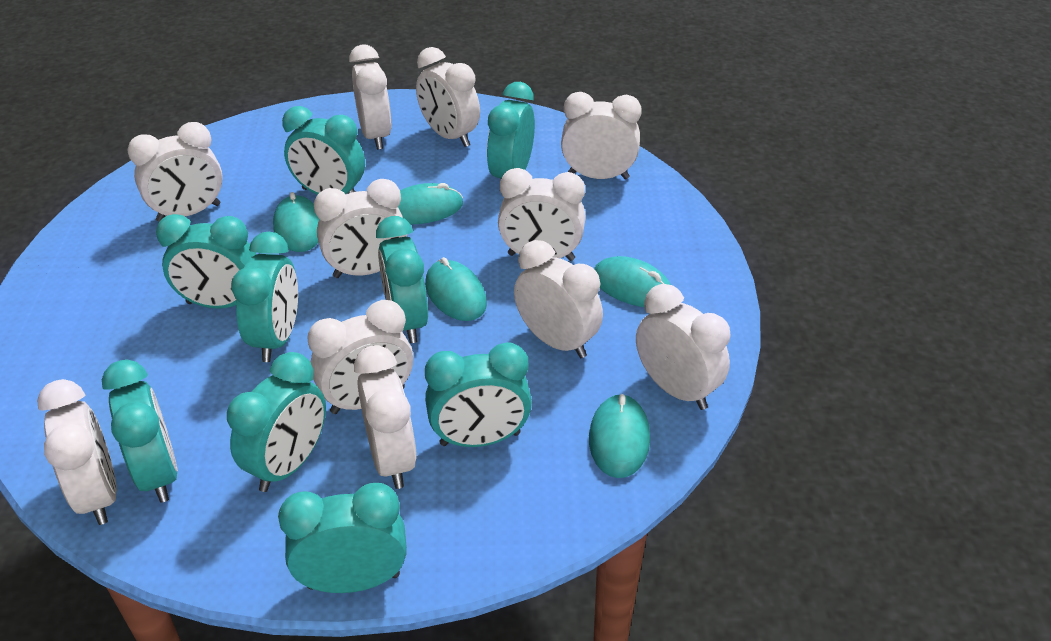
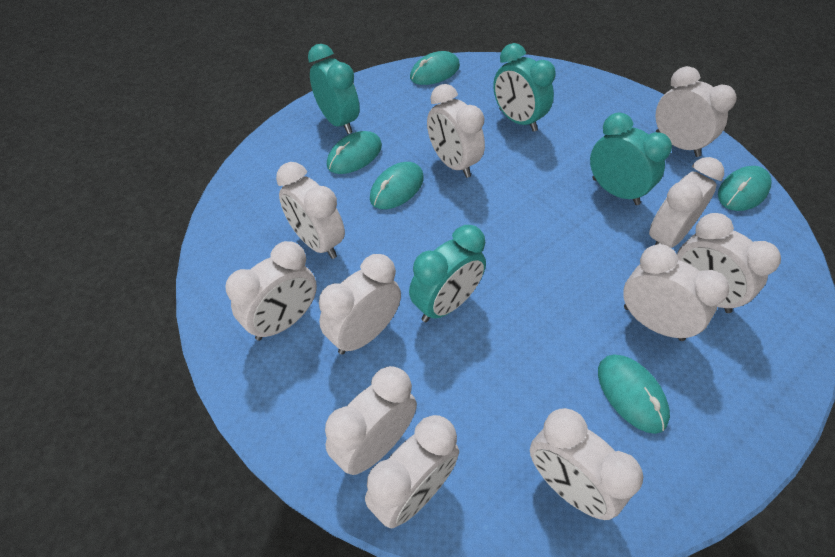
turquoise clock: [102,359,178,503] [156,214,256,309] [227,352,326,492] [231,232,298,362] [278,483,407,593] [282,106,365,195] [376,216,428,343] [425,342,532,447] [487,82,535,178] = 9 -> [308,44,360,134] [409,225,486,322] [493,43,556,132] [590,113,672,205] = 4

